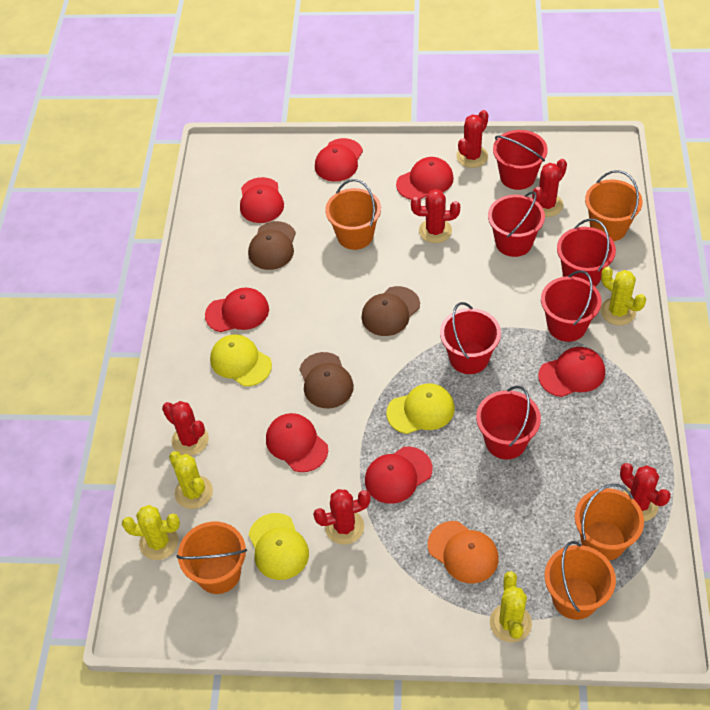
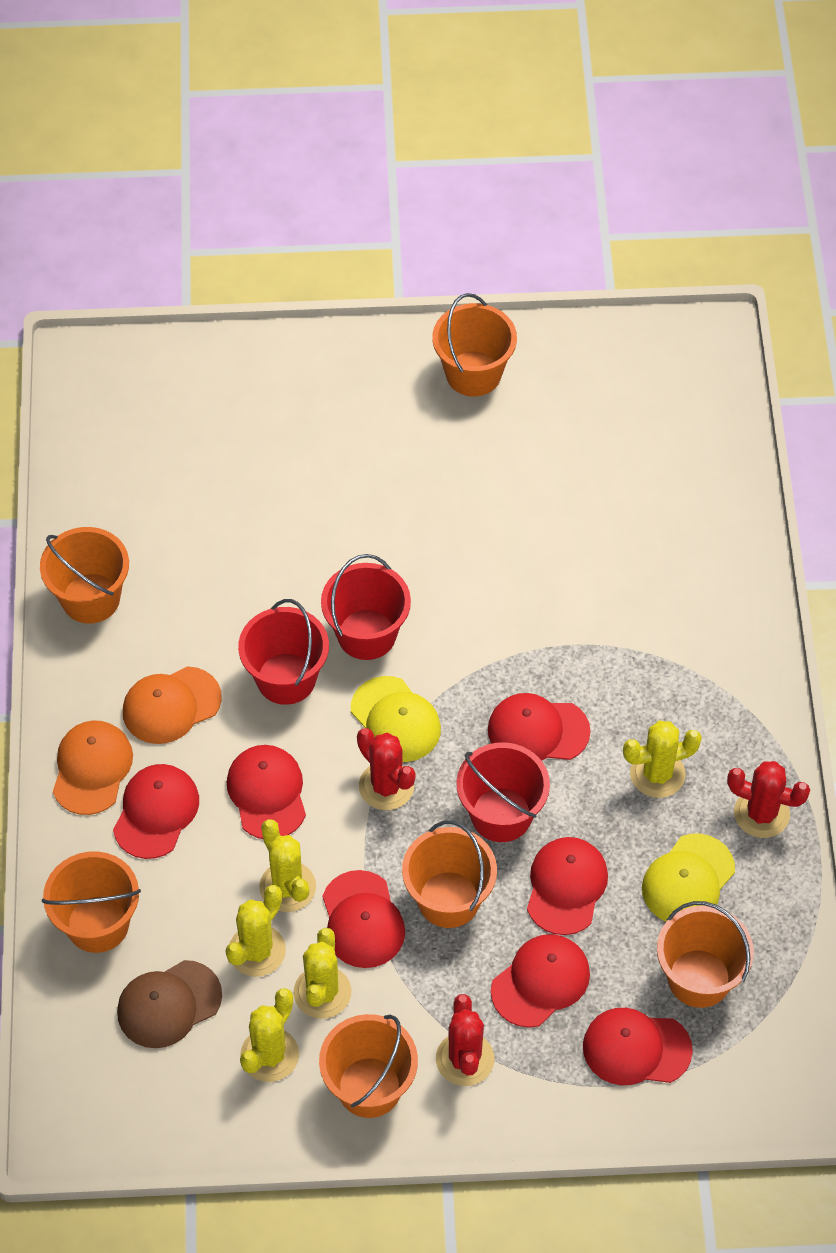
brown cap: [248,221,296,270] [299,352,354,408] [361,286,420,336] = 3 -> [117,960,222,1048] = 1
orange bucket: [176,522,247,594] [325,179,381,250] [545,541,616,620] [575,484,644,561] [585,170,643,241] = 5 -> [40,527,129,624] [42,851,141,953] [319,1014,418,1118] [402,820,497,928] [432,293,517,396] [657,901,754,1008] = 6
orange cap: [428,521,499,583] = 1 -> [53,720,133,815] [123,666,222,744] = 2
red bucket: [440,302,501,374] [476,386,541,459] [488,191,545,257] [493,130,548,190] [541,270,602,342] [557,218,616,287] = 6 -> [238,599,329,705] [321,554,411,660] [456,742,550,842] = 3
red cactus: [162,401,209,456] [313,489,371,545] [411,189,460,243] [456,110,488,168] [532,159,567,217] [620,463,671,522] = 6 -> [357,728,415,810] [436,994,494,1086] [727,761,810,838] = 3
yellow cactus: [122,505,180,560] [169,451,213,509] [490,571,532,642] [600,267,646,326] = 4 -> [225,885,286,977] [240,988,299,1082] [259,819,316,912] [294,928,351,1019] [623,721,702,798] = 5
yellow cap: [210,334,272,386] [248,513,309,580] [386,383,455,434] = 3 -> [351,676,441,762] [642,833,735,922] = 2

